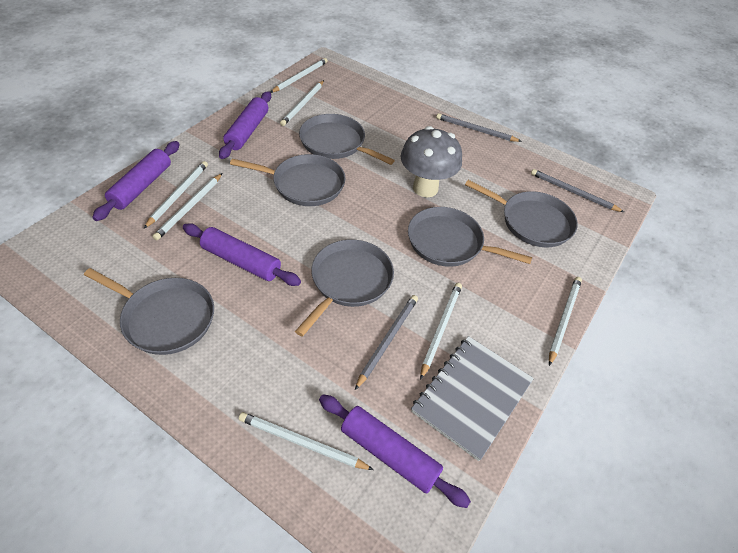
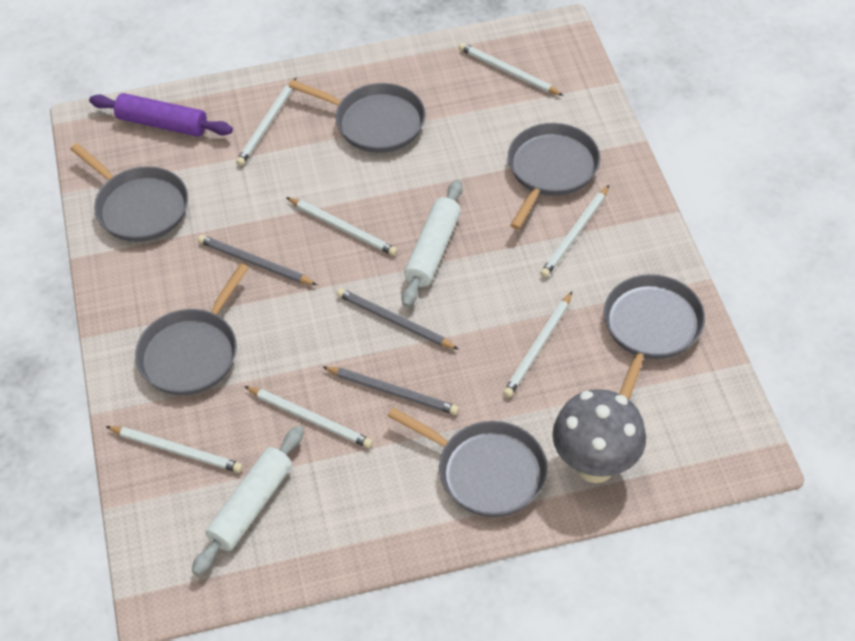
grey notebook: [411,336,534,461] = 1 -> none = 0
purple rolling pin: [92,141,180,221] [183,223,301,286] [219,91,271,159] [319,394,471,508] = 4 -> [89,93,233,137] = 1
white rolling pin: none = 0 -> [192,426,304,576] [401,180,463,307] = 2

